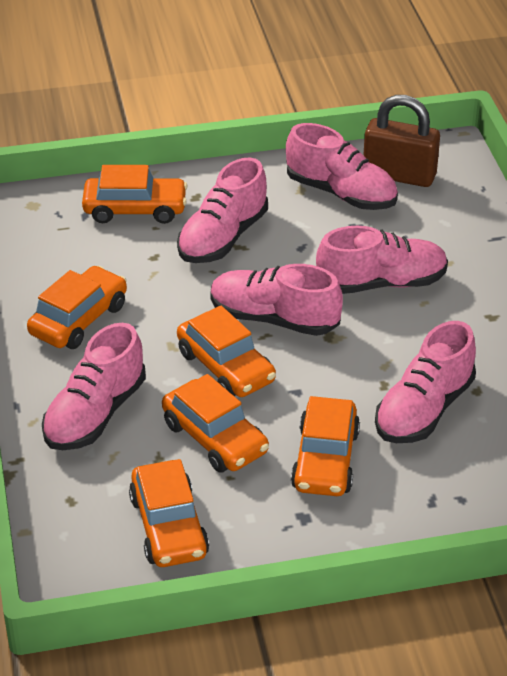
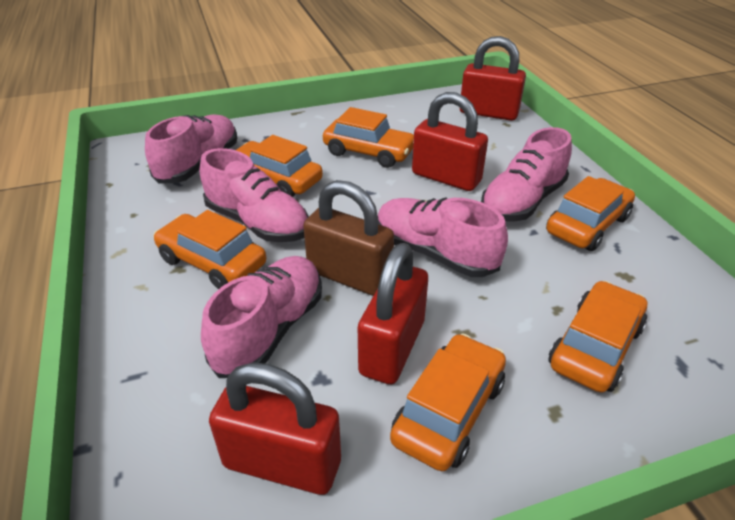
pink shoe: [42,323,146,450] [177,157,268,263] [210,264,343,336] [286,123,398,210] [316,226,448,294] [375,321,476,443] = 6 -> [145,114,237,184] [200,148,309,242] [201,256,322,378] [378,197,508,277] [481,127,572,222] = 5
red padlock: none = 0 -> [209,362,341,495] [358,243,428,385] [412,92,488,191] [460,36,526,121] = 4

